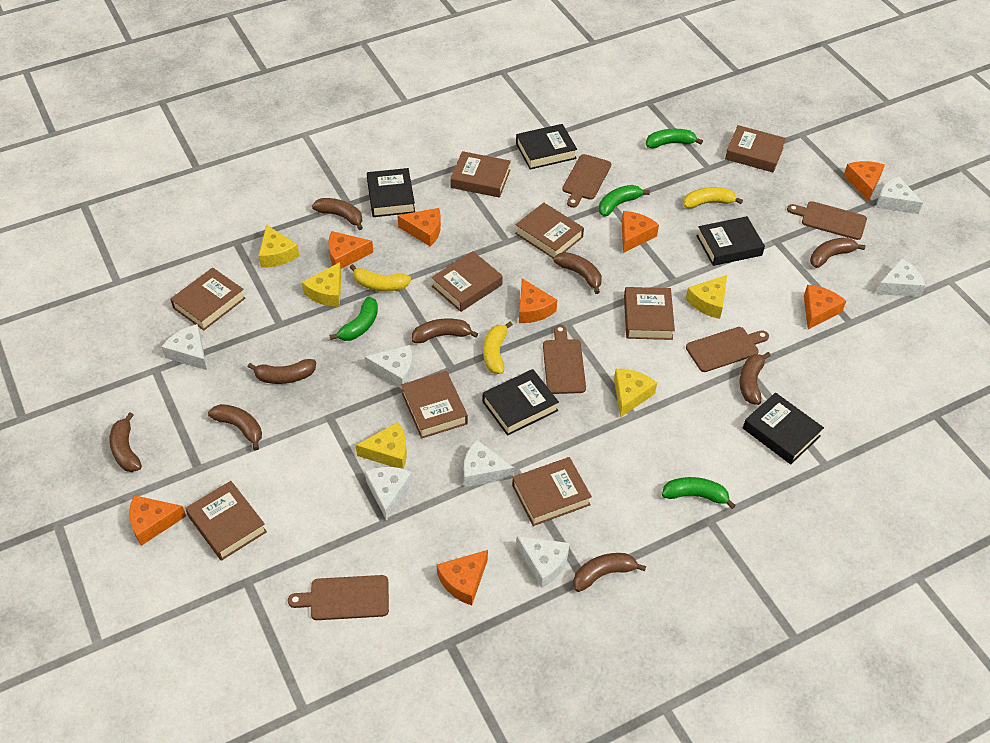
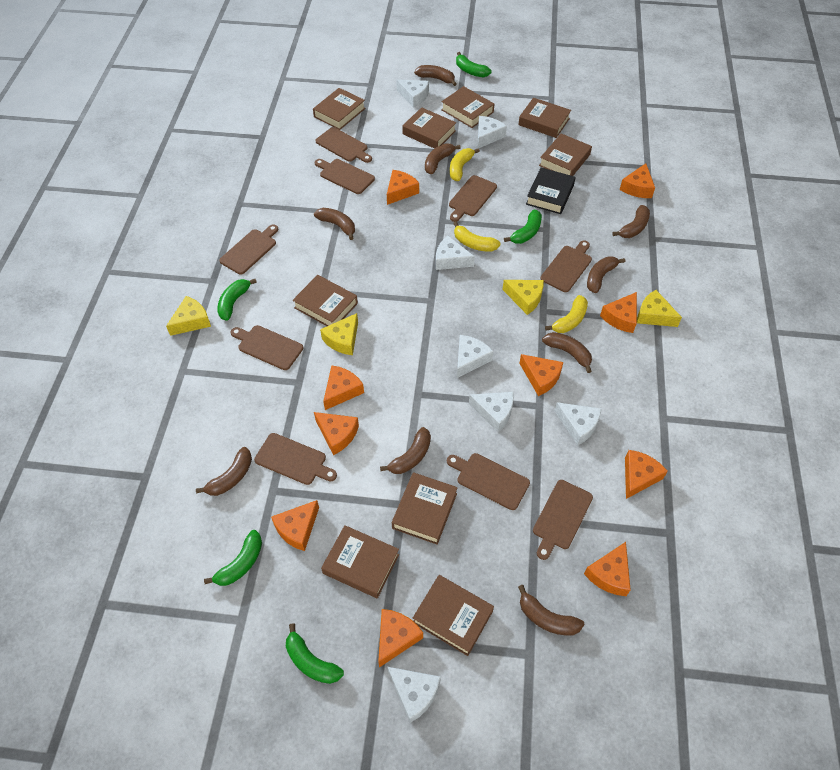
black book: [367,168,415,217] [482,369,559,436] [516,124,577,169] [696,216,765,266] [743,393,824,464] = 5 -> [526,168,576,214] = 1
brown cutting board: [288,575,389,620] [543,325,586,394] [562,154,611,208] [686,327,769,372] [787,201,867,240] = 5 -> [219,224,278,275] [231,325,303,370] [254,433,337,485] [315,127,372,163] [315,159,375,194] [447,453,530,510] [449,175,497,222] [533,480,593,560] [540,240,592,292] = 9
green banana: [329,297,378,341] [599,185,650,217] [646,129,703,149] [662,477,736,509] = 4 -> [204,530,262,586] [217,279,257,321] [286,623,344,684] [456,52,492,78] [504,210,542,244] = 5
orange cheese: [129,495,186,546] [328,231,373,269] [397,208,441,247] [437,550,488,605] [519,278,557,323] [622,211,659,253] [804,285,846,329] [844,161,885,201] = 8 -> [271,500,319,551] [314,412,359,455] [323,365,364,410] [378,609,423,667] [387,170,419,205] [519,354,563,396] [584,542,631,596] [600,292,637,333] [620,164,655,198] [625,450,668,499] = 10
yellow cheese: [259,225,299,268] [302,262,341,307] [356,422,407,469] [614,369,657,418] [686,275,727,319] = 5 -> [166,296,211,336] [320,313,358,355] [502,280,544,315] [637,290,682,327] = 4

